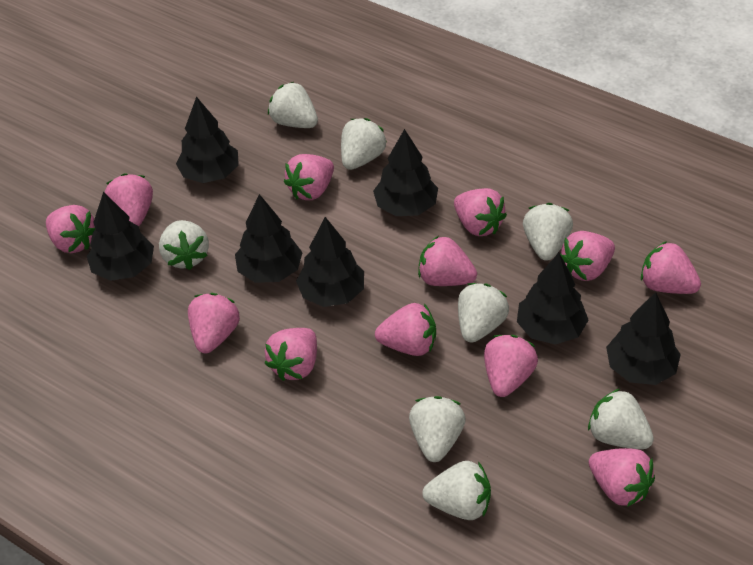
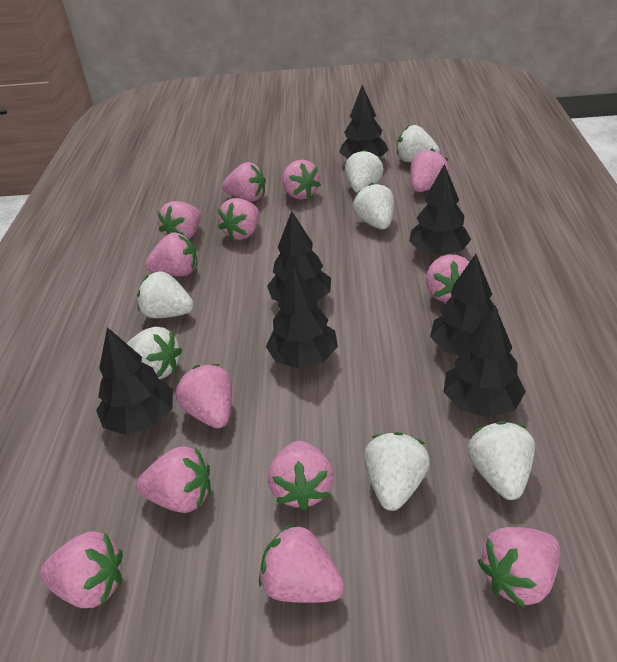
pink strawberry: [46,205,95,253] [105,173,153,226] [188,293,240,353] [264,328,317,381] [284,154,334,200] [375,303,436,356] [418,236,477,286] [454,188,507,236] [484,335,538,397] [560,231,615,281] [589,448,655,507] [641,241,701,294] = 12 -> [40,531,123,608] [136,446,211,513] [145,233,197,276] [158,201,201,239] [176,364,232,428] [218,198,259,241] [222,162,266,202] [259,523,344,603] [268,441,334,511] [282,160,321,200] [410,149,449,192] [426,255,469,302] [478,527,560,608] = 13
white strawberry: [159,220,209,270] [268,82,318,128] [341,118,387,170] [409,396,466,462] [422,461,491,520] [458,283,509,343] [523,203,573,261] [588,389,654,449] = 8 -> [127,327,182,379] [137,271,194,318] [345,149,384,193] [353,183,394,229] [364,432,430,511] [397,125,440,162] [468,421,535,500] = 7

